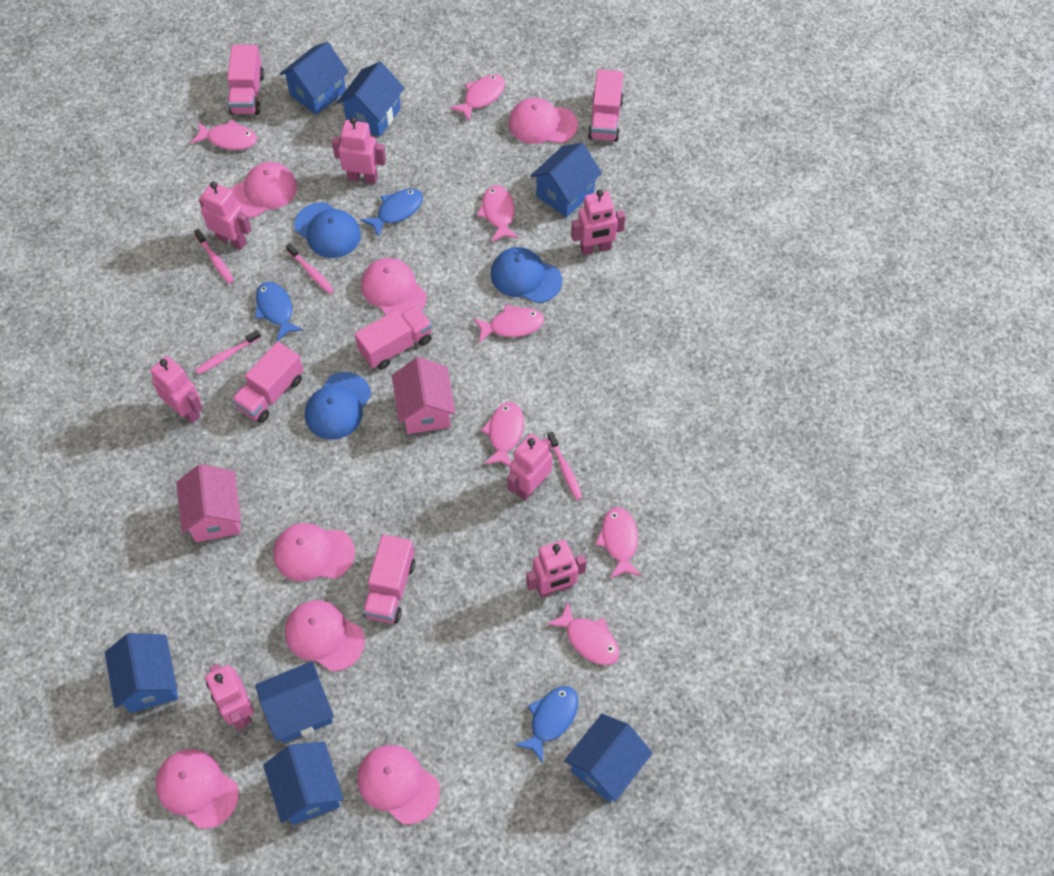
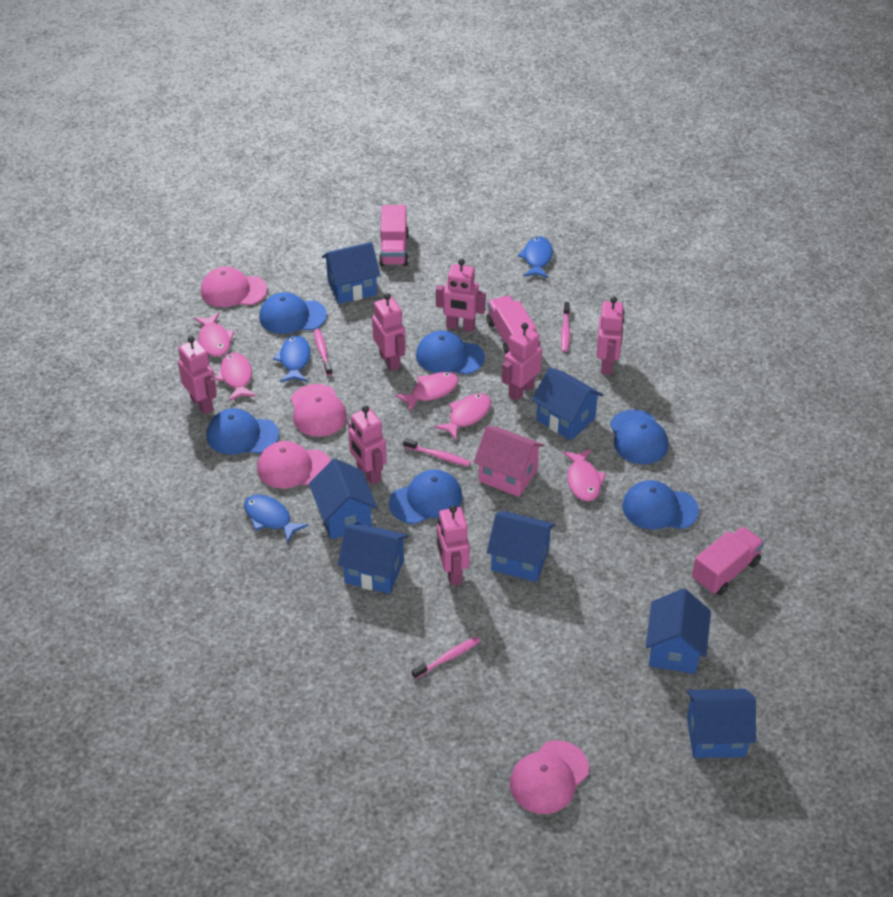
blue cap: [294,202,361,258] [305,372,371,440] [491,247,562,303] = 3 -> [206,408,279,455] [259,292,327,334] [389,470,463,524] [416,330,485,374] [610,410,668,464] [622,480,699,529] = 6
pink cap: [155,749,239,829] [230,162,297,218] [274,523,355,581] [285,600,365,671] [357,745,440,824] [361,258,426,315] [509,98,578,144] = 7 -> [201,267,267,307] [257,441,330,489] [291,384,347,437] [510,740,589,814] = 4
pink fish: [191,119,257,150] [449,74,505,121] [473,304,544,343] [477,185,519,242] [481,402,524,467] [547,601,619,665] [596,507,642,579] = 7 -> [194,312,235,357] [215,353,256,401] [395,372,458,412] [434,393,491,440] [563,449,606,502] = 5
pink house: [176,464,241,542] [392,357,456,434] = 2 -> [474,426,544,497] = 1
pink truck: [227,45,264,115] [231,341,303,423] [355,305,432,370] [363,534,415,623] [588,69,624,142] = 5 -> [379,205,409,266] [486,295,537,354] [692,526,764,595] = 3

